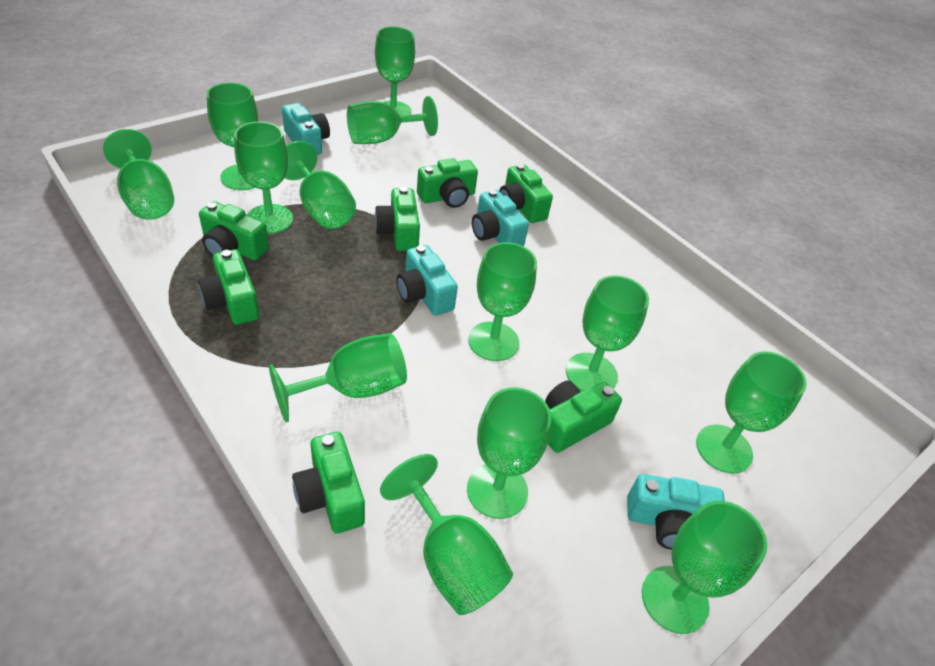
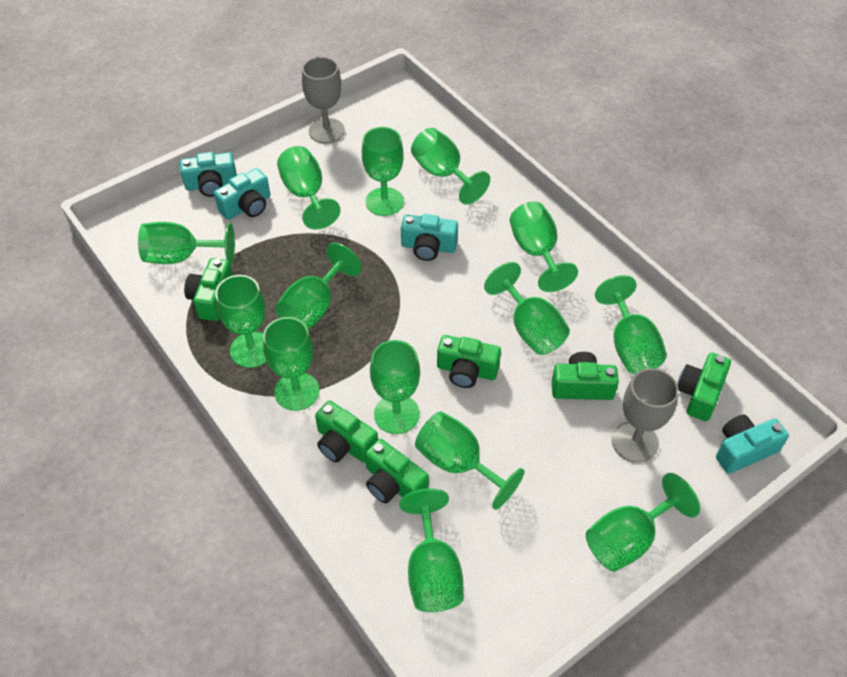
green camera: [198,249,259,325] [199,201,269,260] [292,432,365,534] [374,187,420,251] [417,158,478,208] [499,164,553,223] [545,381,622,453] = 7 -> [184,258,233,321] [315,401,378,463] [365,439,429,503] [437,335,501,388] [552,352,619,400] [677,353,731,421] = 6
green goblet: [103,129,174,220] [207,83,258,190] [234,122,293,234] [269,333,407,422] [285,141,356,229] [347,96,438,144] [375,26,415,116] [380,454,513,615] [467,387,551,519] [468,242,537,361] [566,275,649,391] [642,501,767,634] [696,351,807,474] = 13 -> [138,222,235,264] [215,275,267,368] [263,317,319,411] [275,243,362,330] [277,146,341,229] [362,127,404,216] [370,340,420,434] [399,488,464,612] [411,128,490,205] [415,411,524,510] [484,262,570,355] [510,202,578,292] [586,473,700,572] [595,275,667,374] = 14
grey goblet: none = 0 -> [302,57,345,143] [612,368,679,463] = 2

